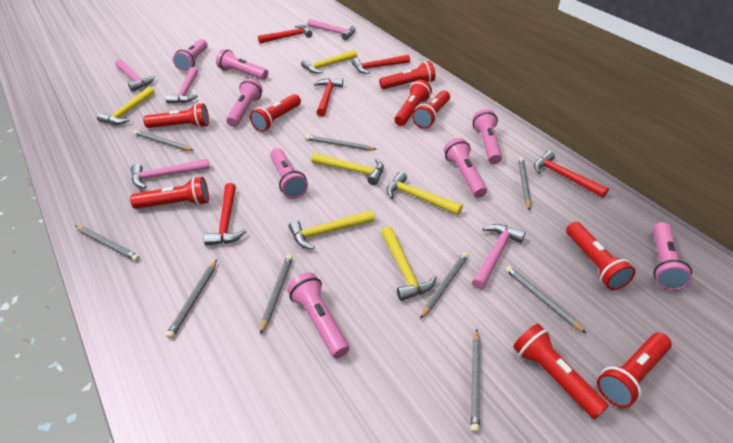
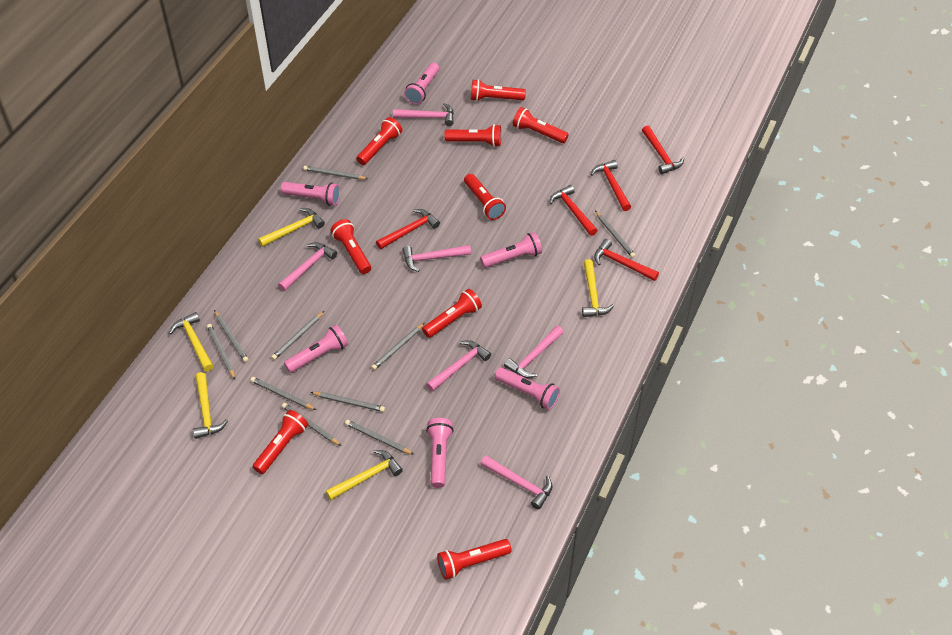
grey pencil: [75,225,140,261] [134,130,193,151] [166,260,217,339] [260,254,293,335] [305,135,377,150] [420,252,468,319] [471,329,480,433] [505,266,587,334] [518,157,531,211] = 9 -> [207,324,235,379] [214,310,249,362] [250,377,316,410] [271,311,324,360] [282,403,342,446] [303,166,368,180] [311,392,385,412] [345,420,414,455] [371,323,424,370] [595,211,635,258] = 10
pink flashlight: [173,39,207,72] [216,49,268,80] [226,78,263,127] [270,148,308,199] [287,272,349,358] [444,138,487,198] [473,109,502,164] [653,222,692,291] = 8 -> [281,182,340,206] [284,325,348,373] [404,63,439,105] [426,418,454,488] [480,232,542,268] [495,367,560,410] = 6
pink hammer: [115,59,155,91] [131,159,210,188] [166,67,198,104] [307,19,356,40] [472,224,525,290] = 5 -> [278,242,337,291] [393,103,454,126] [402,245,471,272] [426,340,491,392] [481,456,553,510] [504,326,564,378] = 6
yellow hammer: [97,87,155,125] [288,210,375,250] [301,50,357,74] [311,153,384,185] [381,227,437,301] [386,172,463,215] = 6 -> [169,312,214,372] [193,372,228,439] [258,208,325,247] [326,450,403,500] [582,259,614,317] = 5

